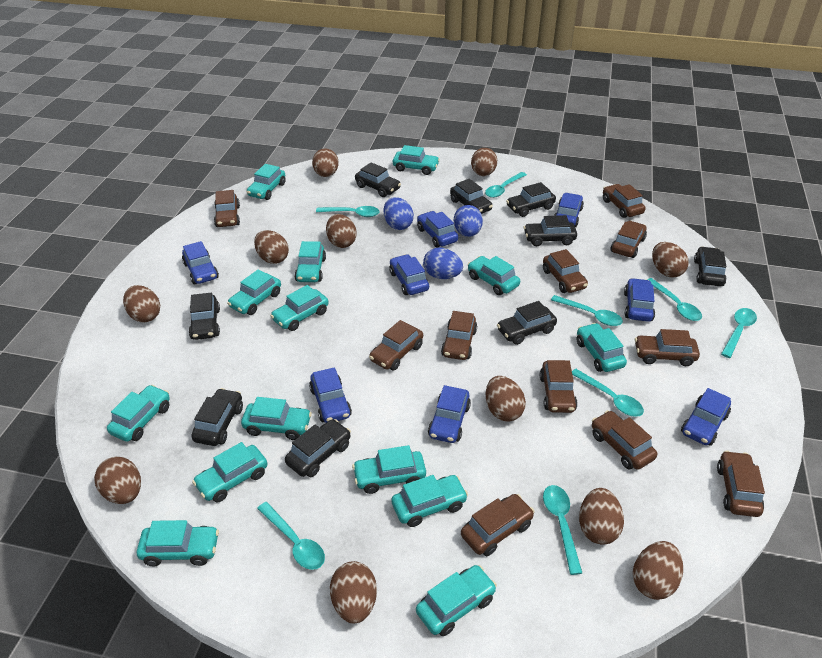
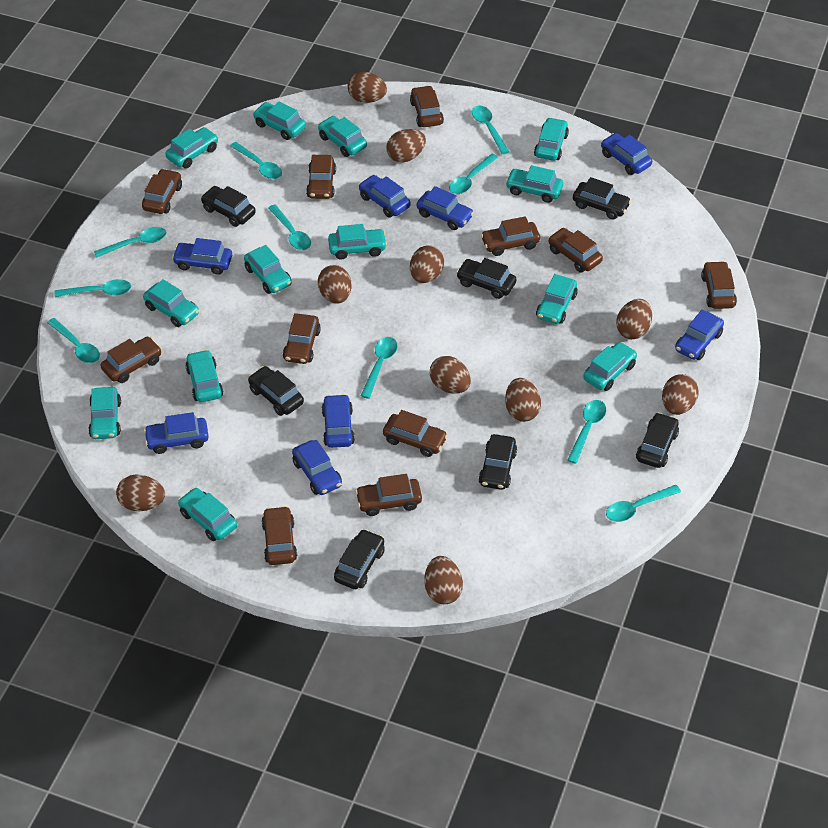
black car: [189,293,220,340] [191,388,243,446] [285,419,351,477] [355,163,401,197] [450,179,493,214] [497,301,557,345] [506,182,556,217] [524,215,577,246] [694,246,726,286] = 9 -> [201,186,256,227] [248,366,304,416] [334,529,385,589] [456,258,516,299] [478,434,517,490] [573,177,631,219] [636,412,679,468] = 7
blue egg: [384,197,414,230] [423,248,463,279] [454,205,483,237] = 3 -> none = 0
brown egg: [94,457,141,504] [123,285,160,323] [254,230,289,264] [312,148,339,177] [326,214,357,248] [330,561,377,623] [471,148,497,176] [486,376,526,422] [579,488,624,544] [633,541,683,600] [652,242,689,278] = 11 -> [116,474,165,511] [318,265,352,304] [348,72,387,103] [386,129,426,162] [410,245,444,283] [424,556,463,604] [430,356,471,394] [505,378,541,422] [616,299,652,339] [662,374,699,415] = 10
turquoise car: [107,385,170,442] [137,520,219,566] [192,442,268,502] [227,269,281,315] [241,397,312,440] [247,164,286,200] [270,285,329,331] [295,241,326,282] [352,445,426,494] [391,475,468,527] [393,145,440,175] [416,565,497,636] [468,256,520,295] [577,323,627,372] = 14 -> [88,387,121,439] [143,279,199,327] [165,127,218,168] [178,487,237,541] [185,350,223,402] [244,245,292,294] [253,102,306,140] [318,116,367,157] [328,224,387,260] [505,165,563,203] [534,117,569,161] [536,274,577,324] [583,342,637,391] = 13
turquoise spoon: [257,502,325,570] [316,206,380,217] [485,172,527,198] [543,485,582,575] [551,295,623,326] [572,369,644,417] [647,278,702,321] [721,308,757,358] = 8 -> [47,318,100,363] [55,279,131,297] [94,227,167,258] [230,142,282,179] [268,205,311,250] [361,337,397,399] [449,154,498,194] [472,106,509,154] [567,400,606,464] [606,485,681,522] = 10

